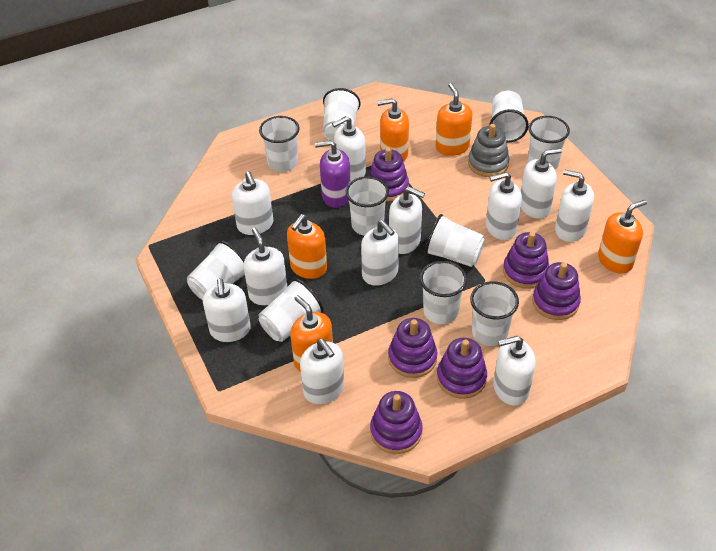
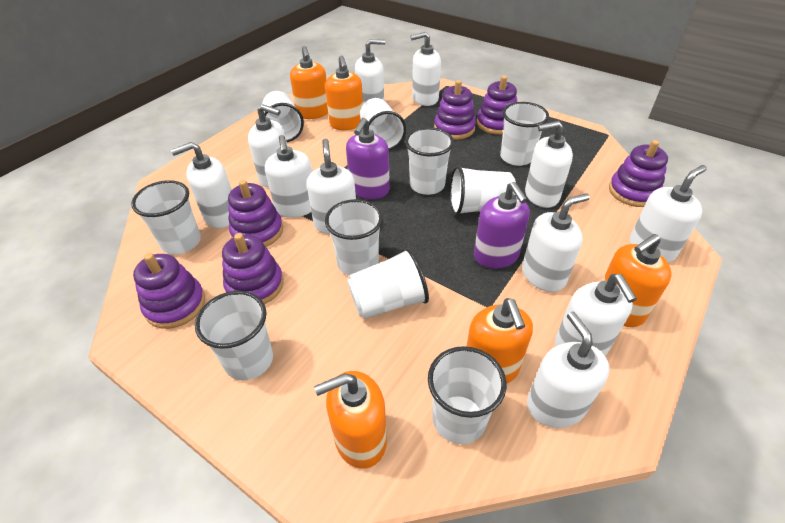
grey stacking toy: [468,124,510,177] = 1 -> none = 0
purple soap dispenser: [315,140,350,208] = 1 -> [346,118,390,199] [474,182,530,269] = 2

